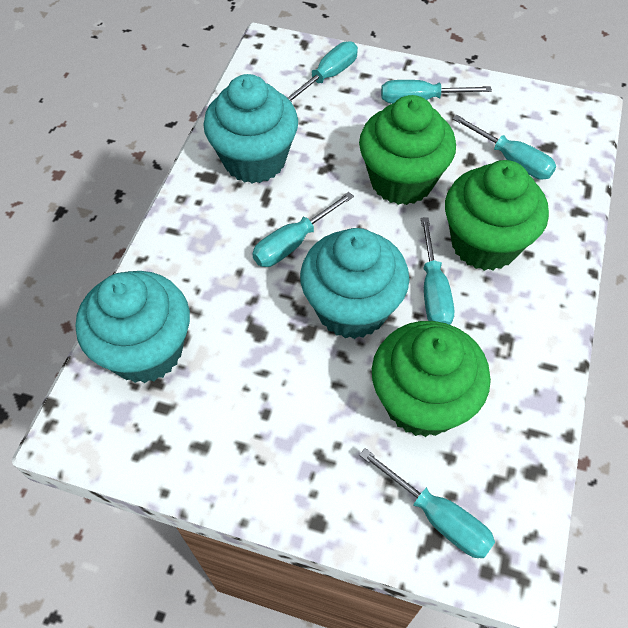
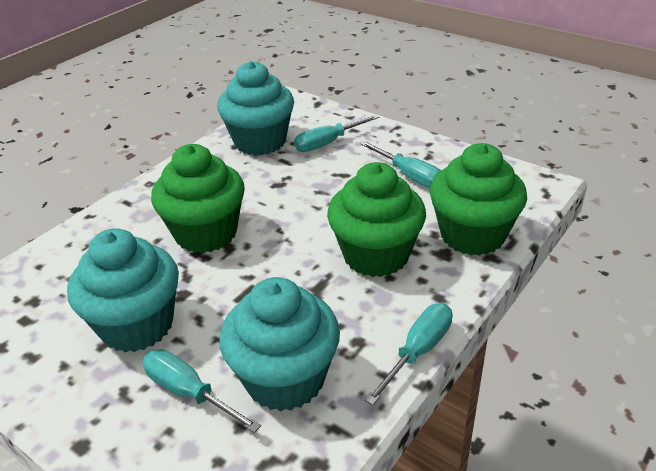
turquoise screwdriver: [252,192,354,267] [288,41,358,102] [359,448,495,558] [381,80,492,104] [421,217,454,325] [453,115,556,180] = 6 -> [142,349,261,433] [294,115,379,152] [360,141,441,188] [365,304,453,405] = 4

